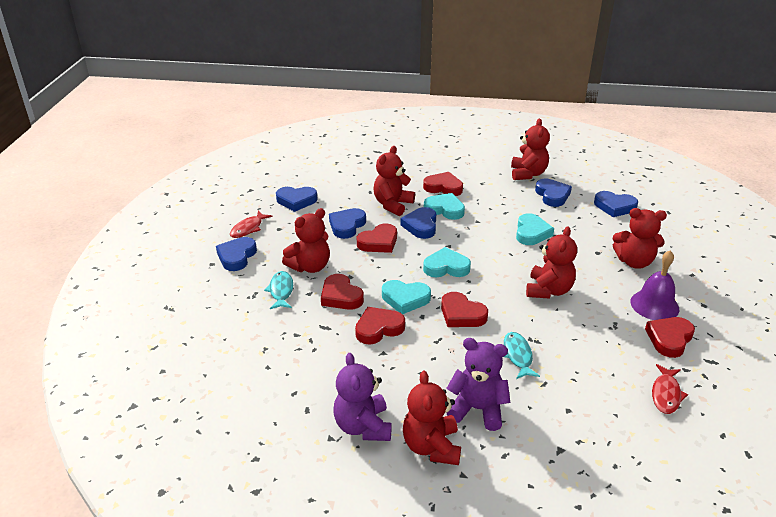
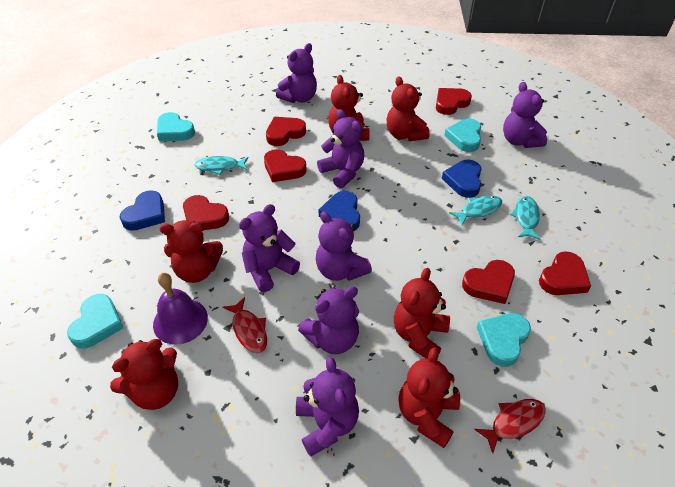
blue heart: [216,237,257,271] [276,187,318,212] [329,208,366,239] [400,207,436,239] [535,179,572,207] [594,191,638,217] = 6 -> [119,190,165,231] [319,191,360,230] [442,160,482,198] = 3
purple teddy bear: [334,353,392,441] [446,338,510,431] = 2 -> [239,204,300,292] [276,43,317,103] [296,357,359,457] [298,286,359,354] [316,211,372,281] [317,109,364,188] [503,82,547,148] = 7
turquoise fish: [264,271,293,309] [504,332,540,379] = 2 -> [194,156,249,175] [449,195,502,226] [510,196,541,240] = 3

